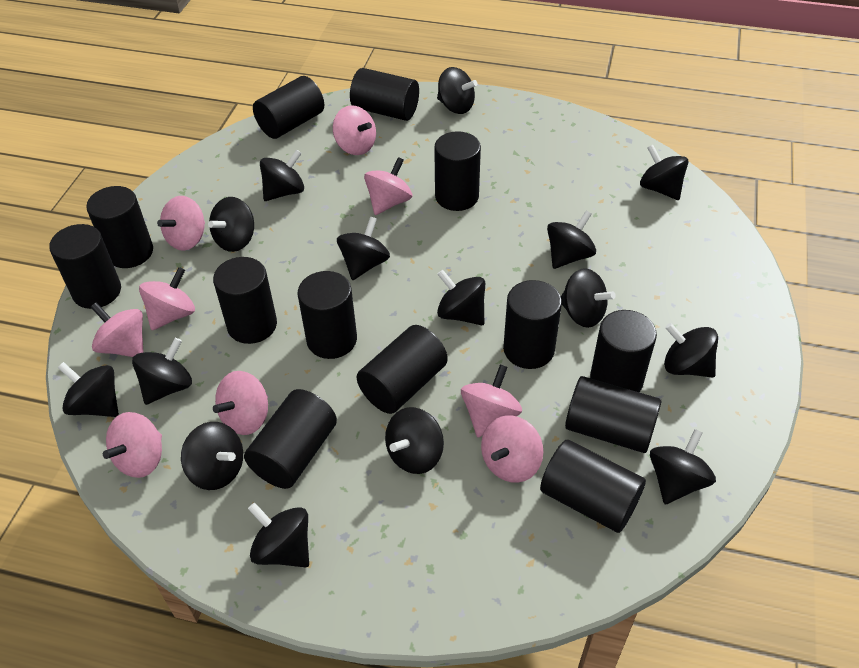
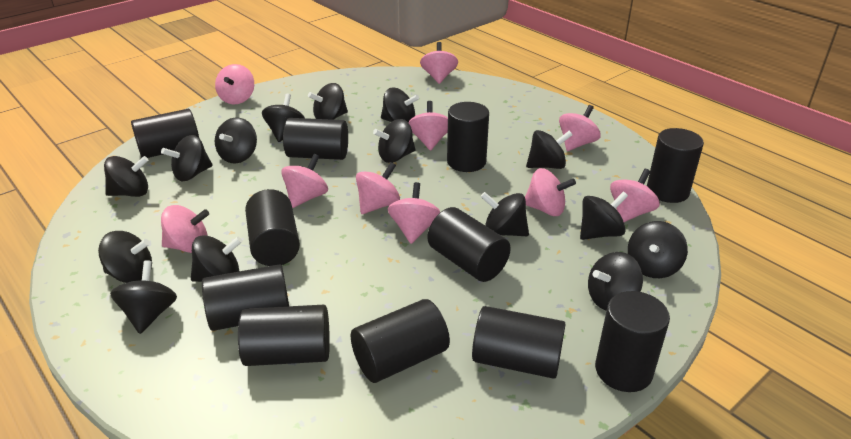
black cylinder: [49,224,121,309] [86,186,153,268] [213,257,277,344] [244,389,337,489] [253,76,324,139] [298,271,357,359] [350,68,419,121] [357,325,448,414] [434,131,481,211] [503,280,562,369] [540,440,646,533] [565,376,661,453] [590,310,657,392] = 13 -> [131,109,199,158] [202,264,289,331] [238,305,330,366] [245,189,300,266] [283,118,348,160] [351,299,450,383] [428,207,511,282] [447,102,489,172] [472,306,566,379] [595,291,670,392] [647,128,704,203] = 11
pink spinning top: [91,302,144,357] [103,412,162,478] [139,267,195,330] [157,196,205,251] [213,371,268,435] [333,105,376,155] [364,157,412,215] [461,364,522,438] [481,415,543,483] = 9 -> [161,205,209,253] [215,64,254,104] [281,154,328,208] [356,162,400,214] [388,182,440,244] [408,101,448,151] [420,42,458,84] [525,168,576,216] [559,105,601,151] [610,169,660,222] = 10

